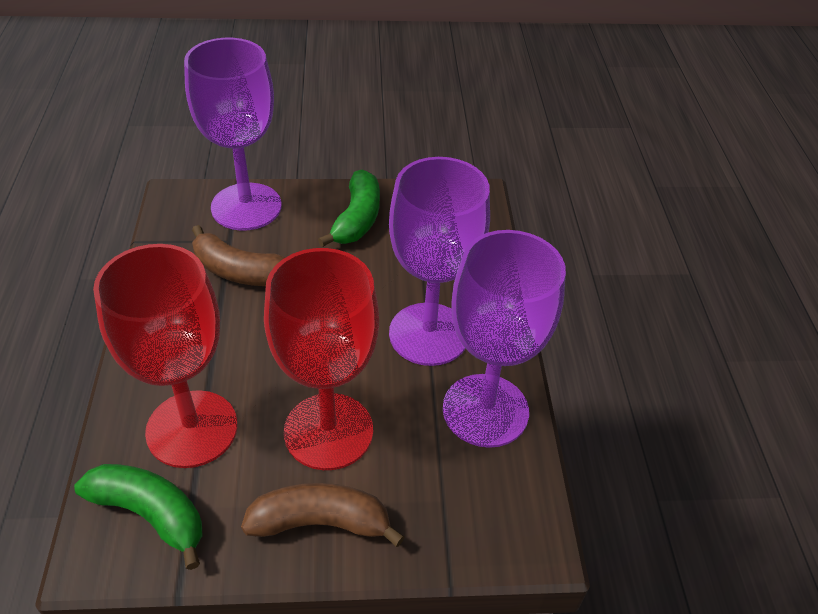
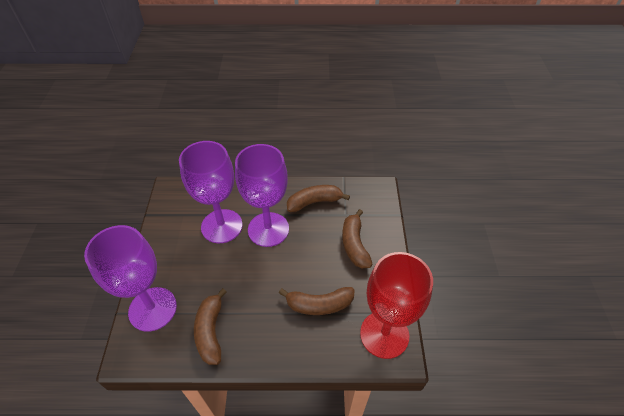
brown banana: [192,225,286,286] [241,483,405,547] = 2 -> [194,288,226,365] [279,287,355,315] [287,185,350,212] [342,209,373,268] = 4
green banana: [74,464,203,570] [318,169,380,247] = 2 -> none = 0
red goblet: [93,244,237,468] [264,248,379,470] = 2 -> [360,252,433,359] = 1

